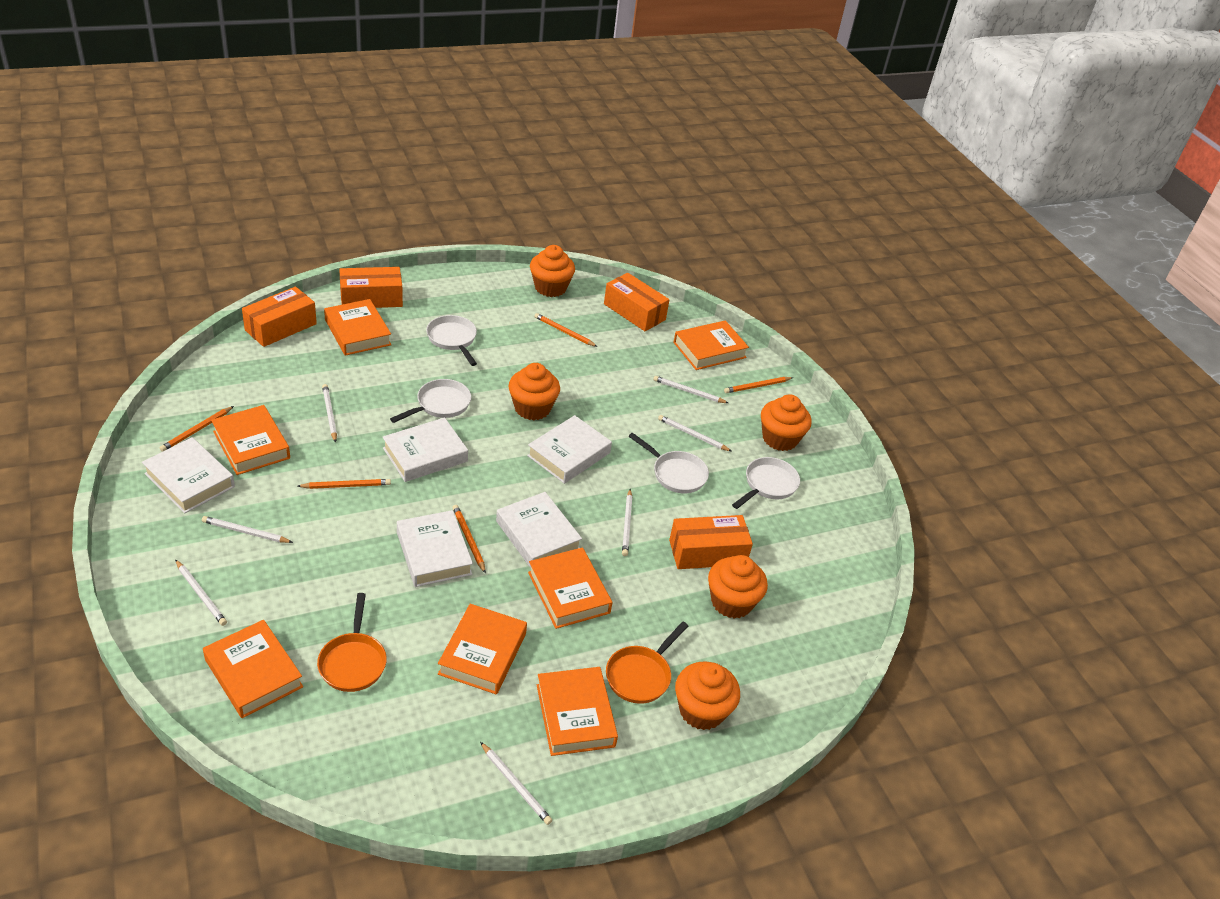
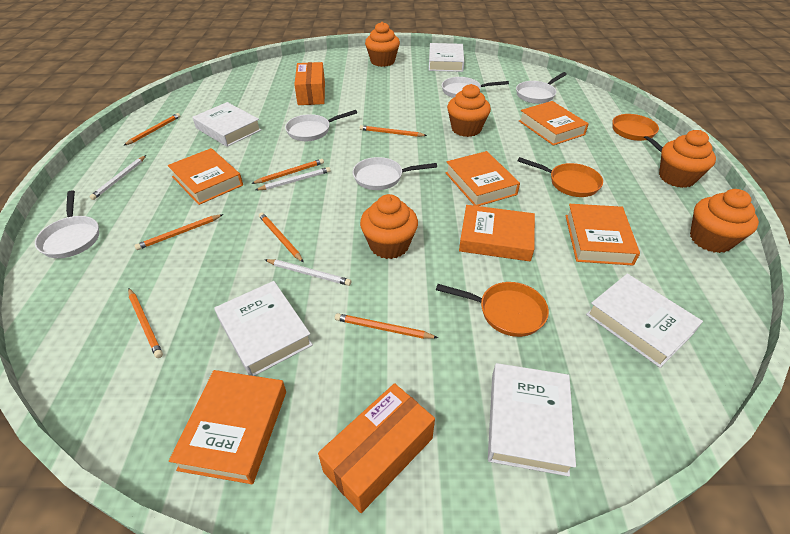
orange book: [203,620,303,718] [211,405,290,475] [324,299,392,356] [438,604,527,694] [528,547,612,629] [537,667,618,756] [673,320,749,370] = 7 -> [168,148,243,205] [169,370,286,484] [446,151,520,206] [459,205,535,261] [519,101,589,146] [565,204,640,266] = 6
orange box: [242,286,317,347] [339,267,403,308] [604,273,670,331] [669,515,753,569] = 4 -> [294,62,325,105] [318,383,435,513] = 2
orange pan: [317,593,387,692] [606,622,688,704] = 2 -> [436,282,549,337] [518,157,603,197] [612,114,663,153] = 3
orange pencil: [160,406,234,452] [297,479,391,489] [452,505,486,574] [534,313,598,347] [724,377,793,393] = 5 -> [123,113,180,146] [128,288,163,358] [134,214,223,250] [251,159,324,184] [259,212,303,262] [335,313,438,339] [360,125,427,137] = 7
white pan: [390,379,471,423] [426,315,477,366] [629,433,709,493] [732,457,800,509] = 4 -> [35,190,99,258] [285,110,357,141] [353,157,437,190] [442,77,509,98] [516,72,567,104] = 5
white pencil: [175,560,227,626] [202,516,293,543] [322,384,337,443] [480,742,552,825] [622,489,632,556] [653,376,728,403] [658,415,732,452] = 7 -> [89,155,146,200] [256,167,331,190] [265,259,351,286] = 3

